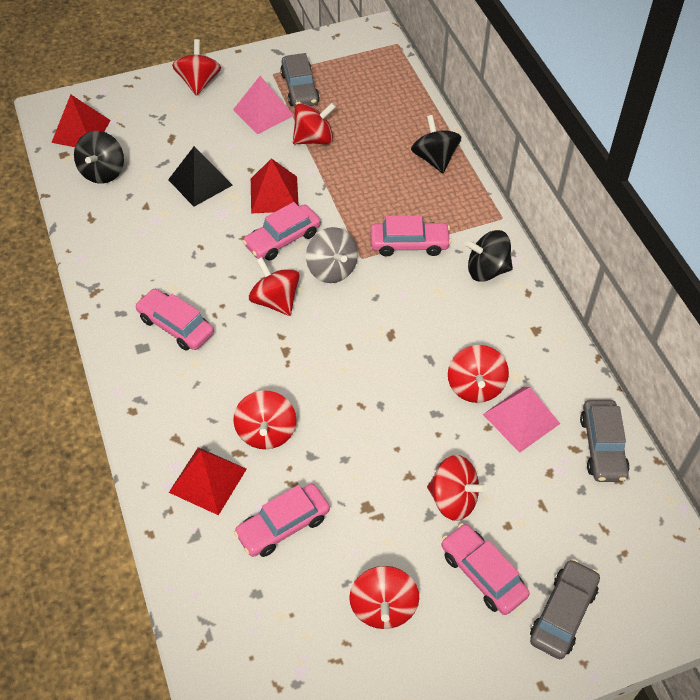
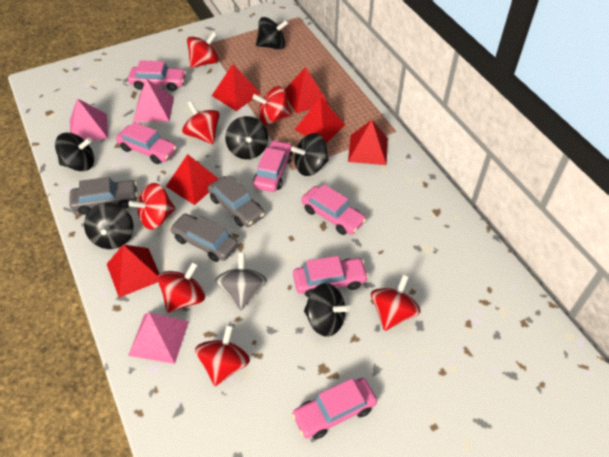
black pyramid: [168,146,232,207] = 1 -> none = 0
black spinning top: [74,131,124,184] [411,115,461,173] [465,230,513,282] = 3 -> [55,133,94,171] [84,202,134,249] [225,116,268,159] [256,17,289,50] [291,133,329,176] [304,283,351,337] = 6
pink car: [135,289,214,351] [234,484,330,557] [243,202,321,261] [370,215,451,257] [441,523,530,615] = 5 -> [116,122,177,164] [128,60,186,91] [254,140,293,192] [292,378,377,439] [293,256,369,297] [301,184,366,235] = 6
pink pyramid: [233,76,294,134] [483,387,560,453] = 2 -> [70,98,108,141] [128,313,189,364] [133,79,174,121] = 3
red pyramid: [51,94,111,147] [169,447,247,515] [251,158,299,214] = 3 -> [107,244,159,298] [166,154,219,205] [212,64,261,111] [285,67,329,113] [294,97,345,143] [348,120,388,165] = 6

